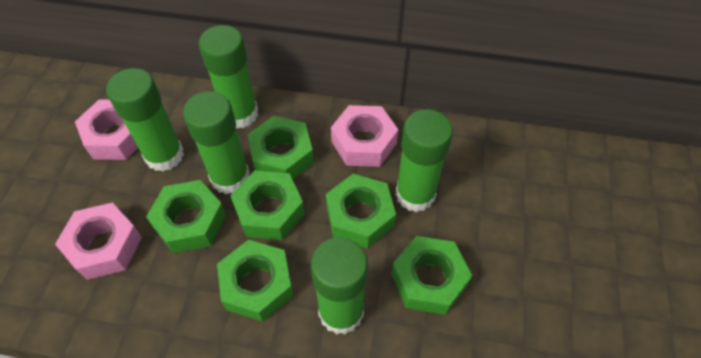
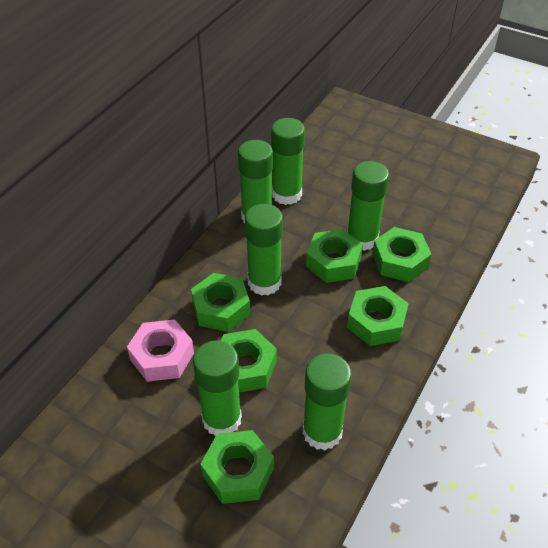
green glue stick: [106,68,184,172] [183,91,250,194] [199,25,258,129] [311,237,368,335] [395,109,453,212] = 5 -> [193,341,242,436] [238,140,273,223] [245,204,283,296] [271,118,305,205] [303,354,351,450] [347,161,389,251] = 6
pink nut: [55,203,142,280] [75,99,138,160] [331,105,398,167] = 3 -> [127,319,194,382] = 1

